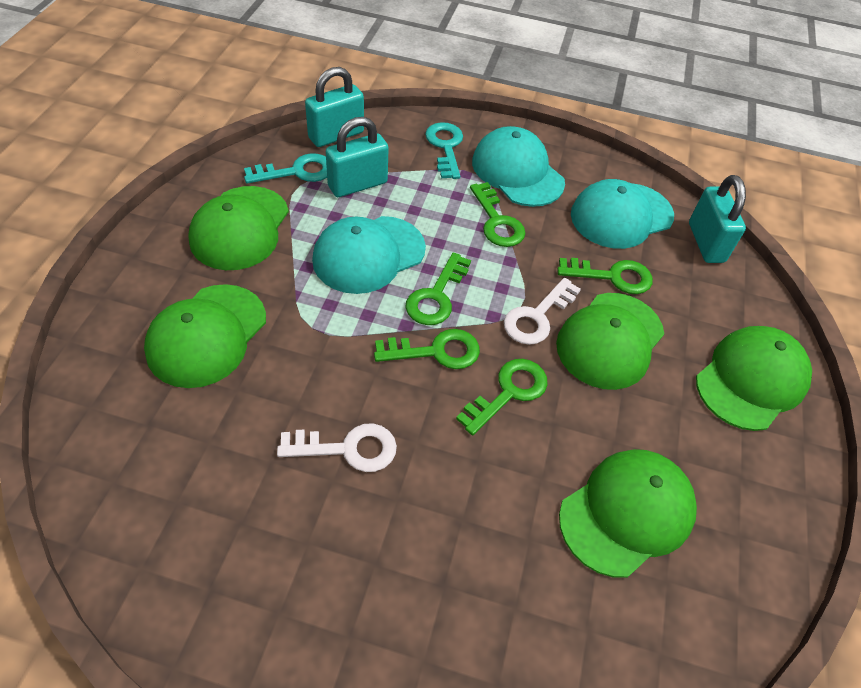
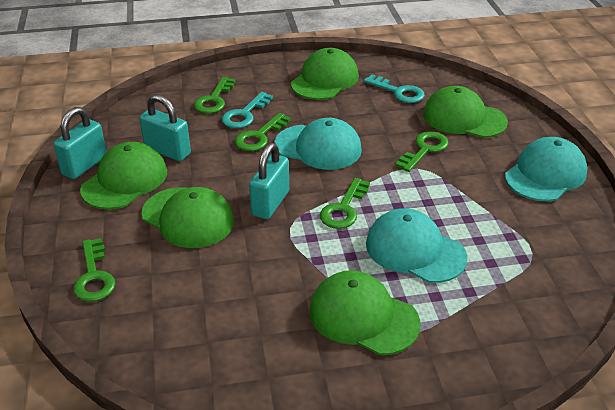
white key: [277,423,397,472] [504,278,581,345] = 2 -> none = 0

